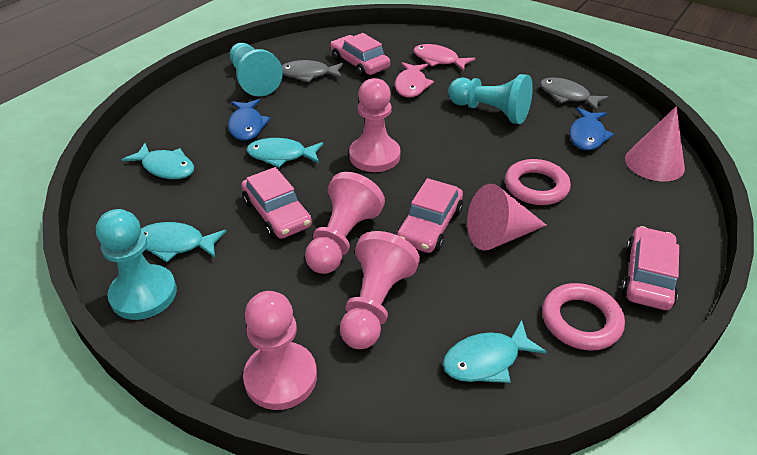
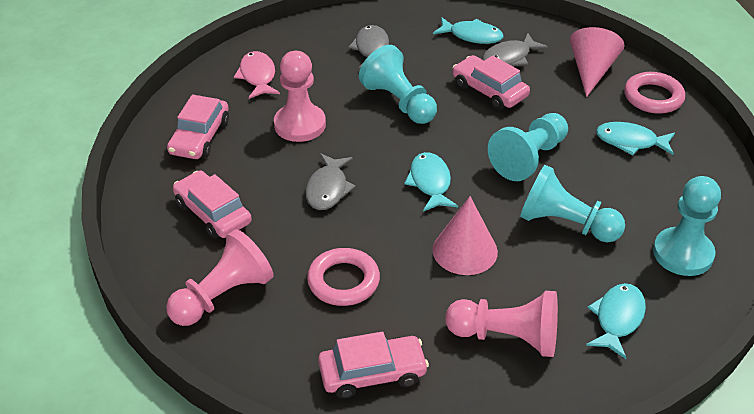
blue fish: [228,99,271,141] [569,107,614,151] = 2 -> none = 0
grey fish: [282,60,343,82] [540,78,609,111] = 2 -> [305,153,356,210] [348,25,389,69] [482,33,548,66] = 3
pink fish: [395,62,434,98] [413,44,475,71] = 2 -> [234,51,280,99] = 1
pink pawn: [243,291,317,410] [305,172,385,274] [340,231,420,349] [349,78,400,172] = 4 -> [166,229,274,326] [274,51,326,142] [445,291,558,357] = 3
turquoise pawn: [96,209,177,320] [230,43,283,96] [448,74,533,124] = 3 -> [359,45,437,124] [488,113,568,181] [520,165,625,243] [653,176,721,276] = 4

